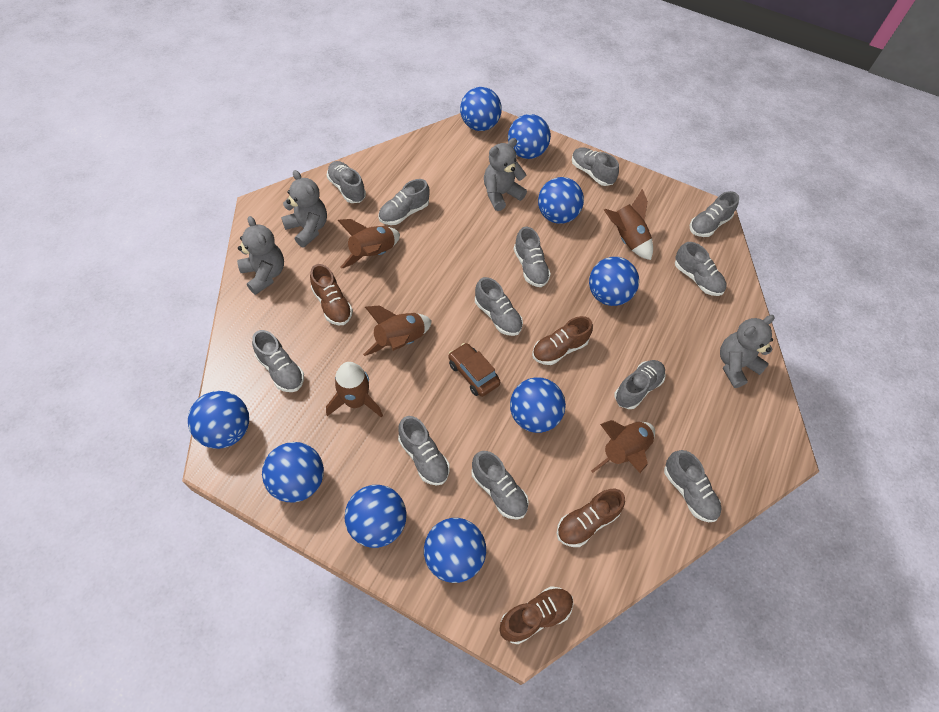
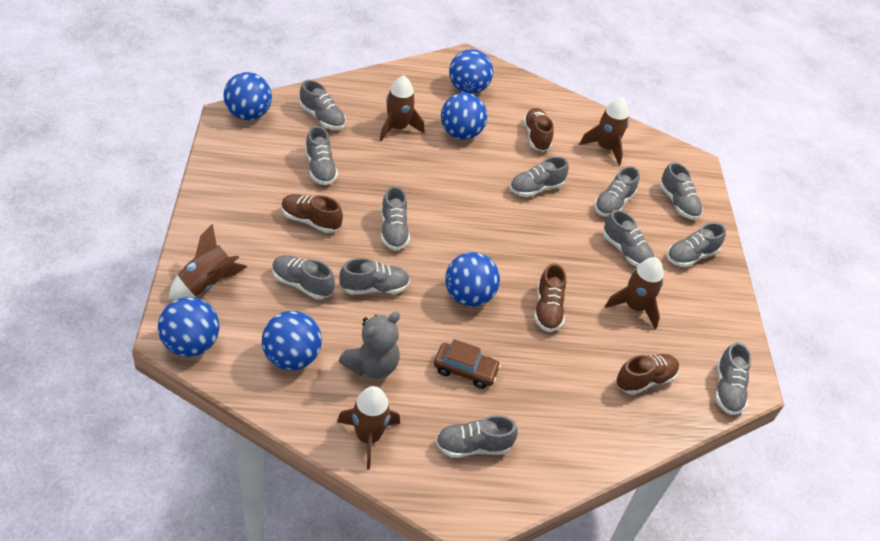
blue ball: [188,391,249,449] [262,442,324,502] [345,485,407,548] [424,518,486,583] [460,87,502,131] [508,114,551,159] [510,377,566,433] [538,177,584,224] [589,257,639,306] = 9 -> [158,297,219,357] [223,72,272,120] [262,311,322,370] [441,93,487,140] [445,252,500,307] [449,49,493,94] = 6
grey teddy bear: [237,216,284,295] [281,170,327,247] [484,138,527,211] [720,315,774,388] = 4 -> [339,312,400,379] = 1

